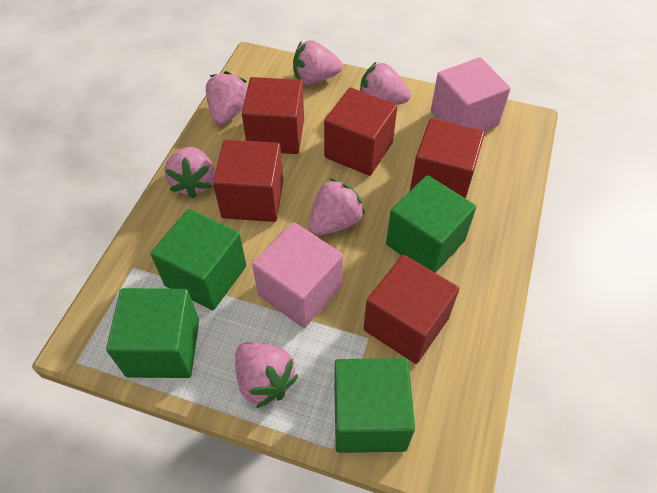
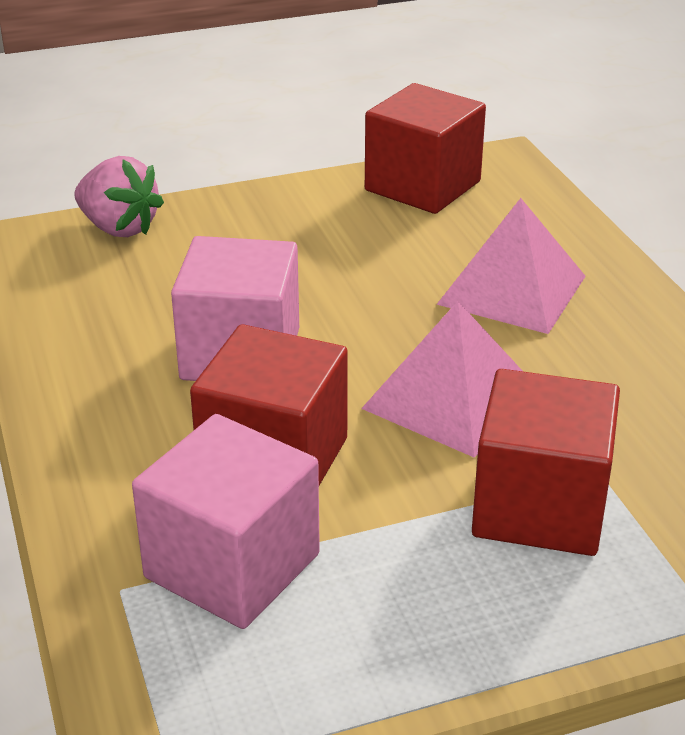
green cube: [106,288,199,378] [150,209,246,310] [334,358,415,453] [386,175,476,273] = 4 -> none = 0
pink pyramid: none = 0 -> [361,301,522,458] [436,198,586,334] = 2
pink strawberry: [164,147,215,198] [206,71,248,125] [235,342,299,408] [293,40,342,85] [309,178,365,235] [360,61,411,105] = 6 -> [74,156,164,237] = 1
red cube: [213,140,283,222] [242,77,304,154] [324,88,397,176] [363,255,459,364] [410,118,485,199] = 5 -> [190,324,348,485] [365,83,486,214] [472,369,620,556] = 3

